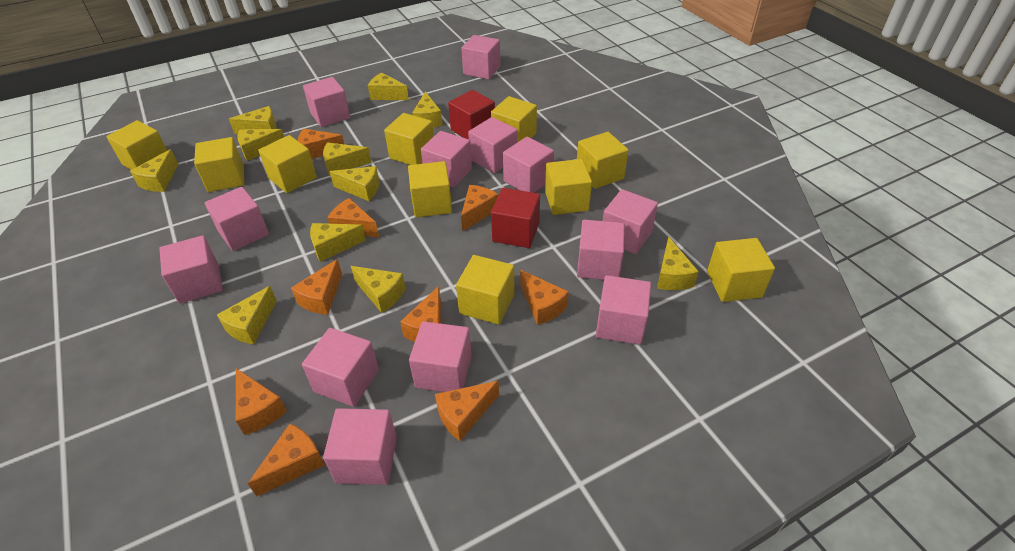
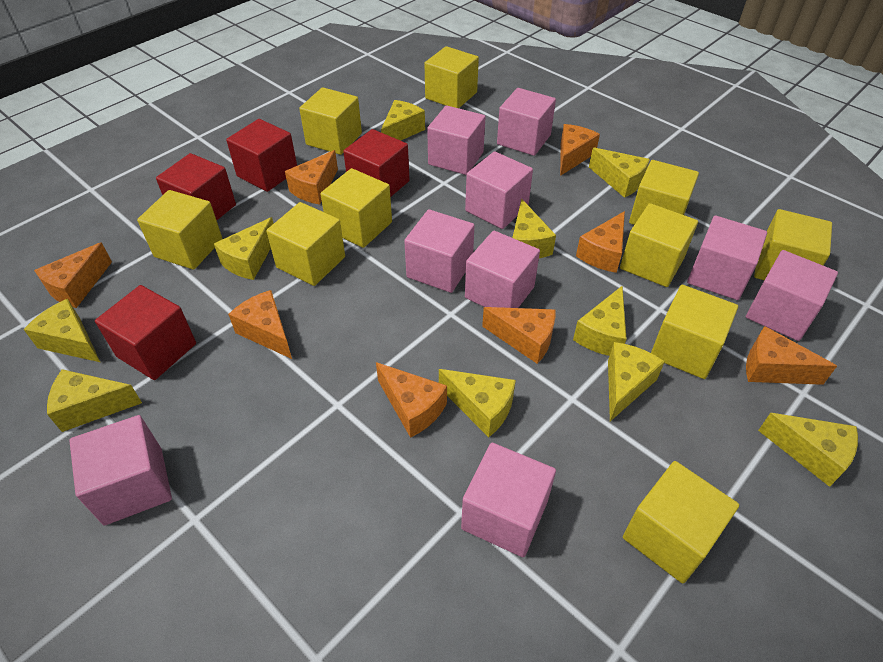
orange cheese: [236,368,287,435] [248,424,325,496] [291,259,342,315] [298,129,344,159] [327,198,379,237] [400,286,441,342] [435,381,499,441] [461,185,499,232] [520,270,569,325] = 9 -> [34,242,112,308] [228,290,292,359] [285,150,338,205] [376,362,447,438] [482,307,555,364] [560,124,600,176] [576,211,625,273] [746,326,837,385] = 8
pink cube: [159,235,223,304] [205,187,269,251] [302,328,379,407] [303,77,350,127] [323,408,397,485] [409,321,472,392] [421,131,472,188] [461,35,500,79] [468,117,518,173] [503,137,554,193] [577,220,625,280] [596,275,651,345] [603,189,658,254] = 13 -> [69,415,172,525] [404,209,475,293] [427,106,486,175] [461,443,556,557] [465,151,533,229] [465,231,540,308] [497,88,556,156] [687,216,767,300] [746,250,838,341] = 9
red cube: [448,90,495,139] [491,188,540,248] = 2 -> [95,285,196,380] [156,153,236,220] [226,119,297,192] [343,129,410,197] = 4
yellow cheese: [130,149,178,192] [217,286,277,344] [229,106,277,134] [237,129,284,161] [310,223,366,262] [323,142,372,176] [329,166,379,201] [351,266,406,313] [368,72,409,100] [412,92,442,127] [657,237,699,290] = 11 -> [23,299,100,362] [47,369,142,432] [214,217,274,280] [381,100,425,141] [439,369,516,437] [512,199,556,258] [573,286,627,356] [589,147,650,198] [608,342,665,421] [758,413,858,487] = 10

